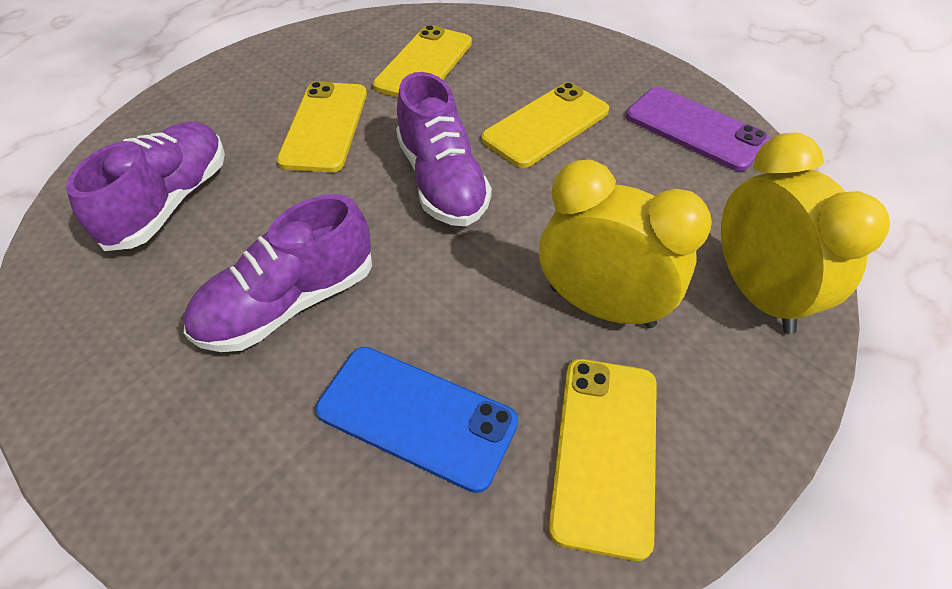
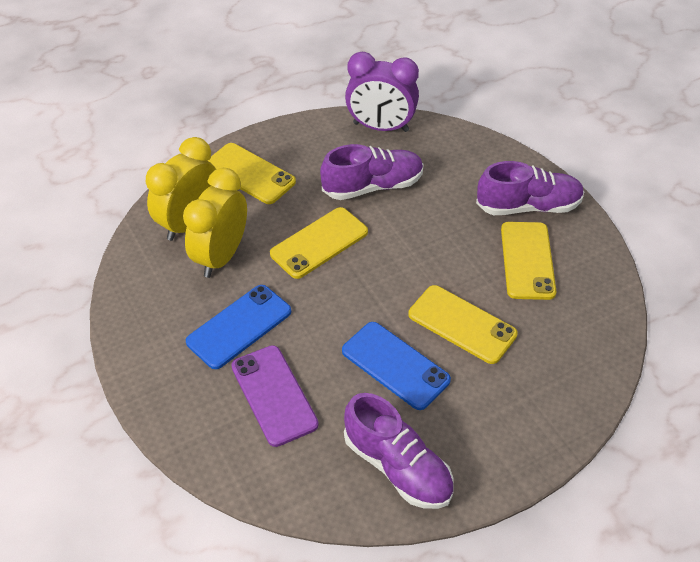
blue phone: [316,347,518,493] = 1 -> [186,285,291,369] [342,322,451,410] = 2
purple clock: none = 0 -> [345,52,419,132] = 1

